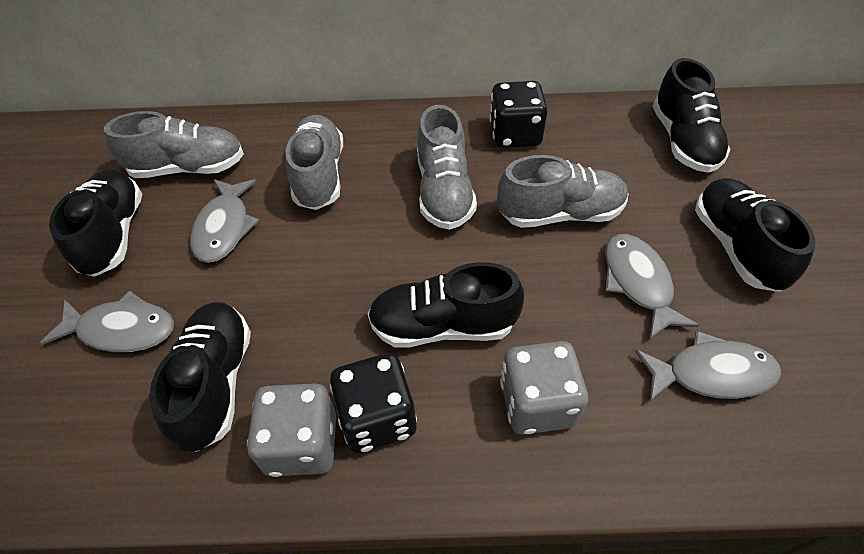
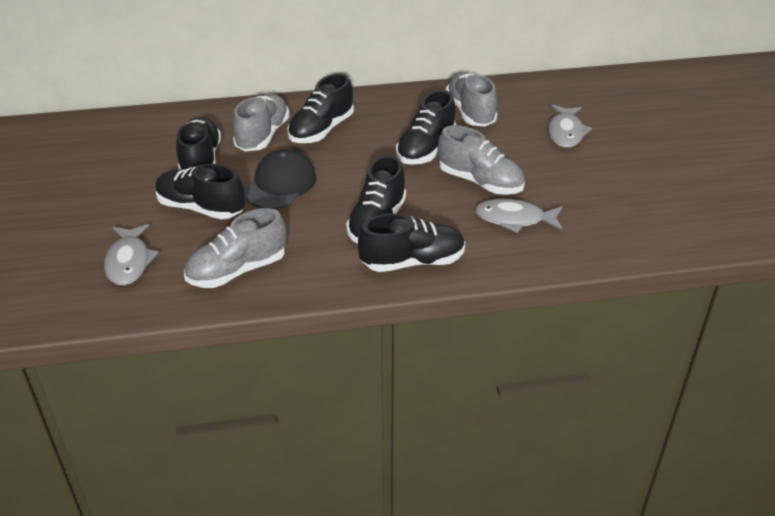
black cap: none = 0 -> [244,149,316,209] = 1
black dice: [330,353,417,453] [490,81,548,148] = 2 -> none = 0
black shoe: [49,169,142,277] [149,302,251,452] [368,262,524,348] [653,58,731,173] [695,178,815,292] = 5 -> [155,164,245,219] [176,117,221,170] [287,73,354,143] [346,155,406,244] [358,213,465,272] [396,90,456,165] = 6
grey dice: [247,383,336,477] [500,341,588,435] = 2 -> none = 0
grey fish: [40,291,174,352] [190,179,259,263] [605,234,699,340] [635,331,781,401] = 4 -> [104,224,159,285] [475,198,563,233] [548,104,592,148] = 3

